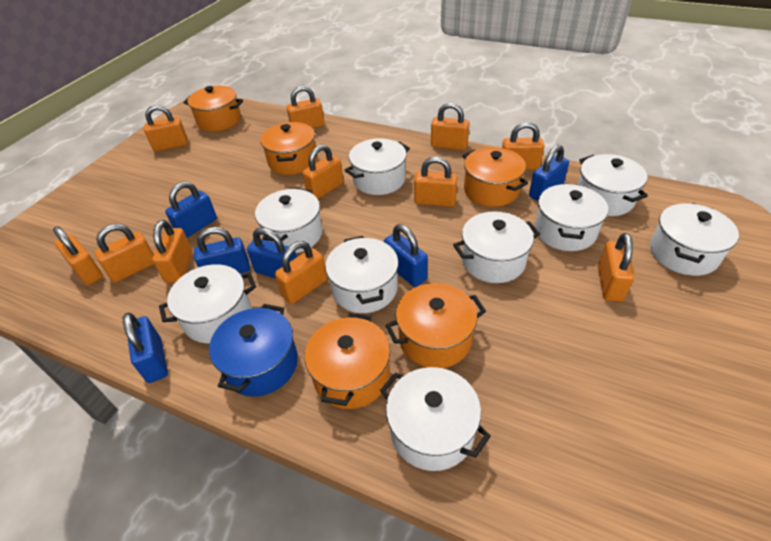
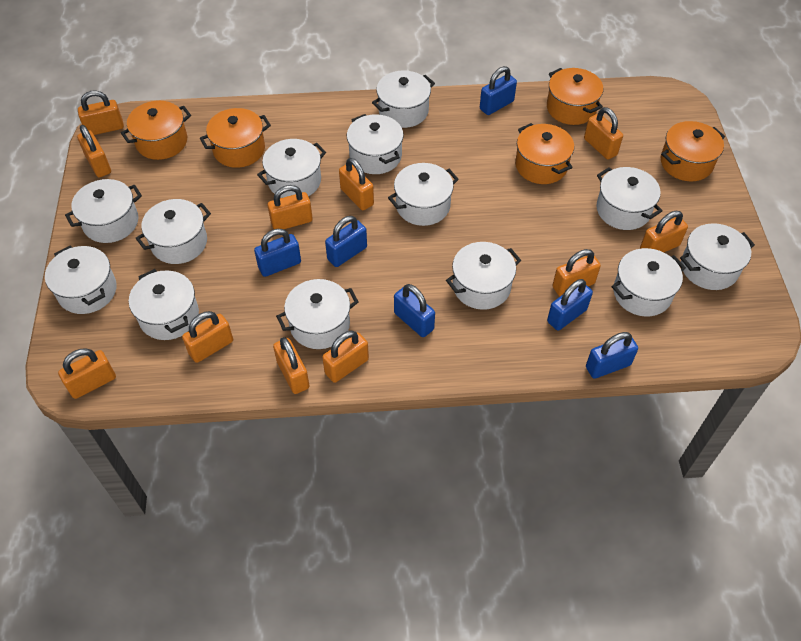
blue pot: [209,304,298,396] = 1 -> none = 0
white pot: [159,264,256,343] [255,188,322,253] [325,236,399,313] [345,138,410,195] [380,367,491,471] [453,211,540,283] [535,183,608,251] [577,154,648,216] [650,203,739,276] = 9 -> [45,246,117,314] [65,179,142,243] [129,269,199,340] [135,199,211,264] [257,139,326,198] [276,279,359,349] [347,114,404,174] [372,71,435,128] [388,163,459,226] [446,242,521,310] [596,167,663,230] [612,248,686,316] [680,223,755,290] = 13

